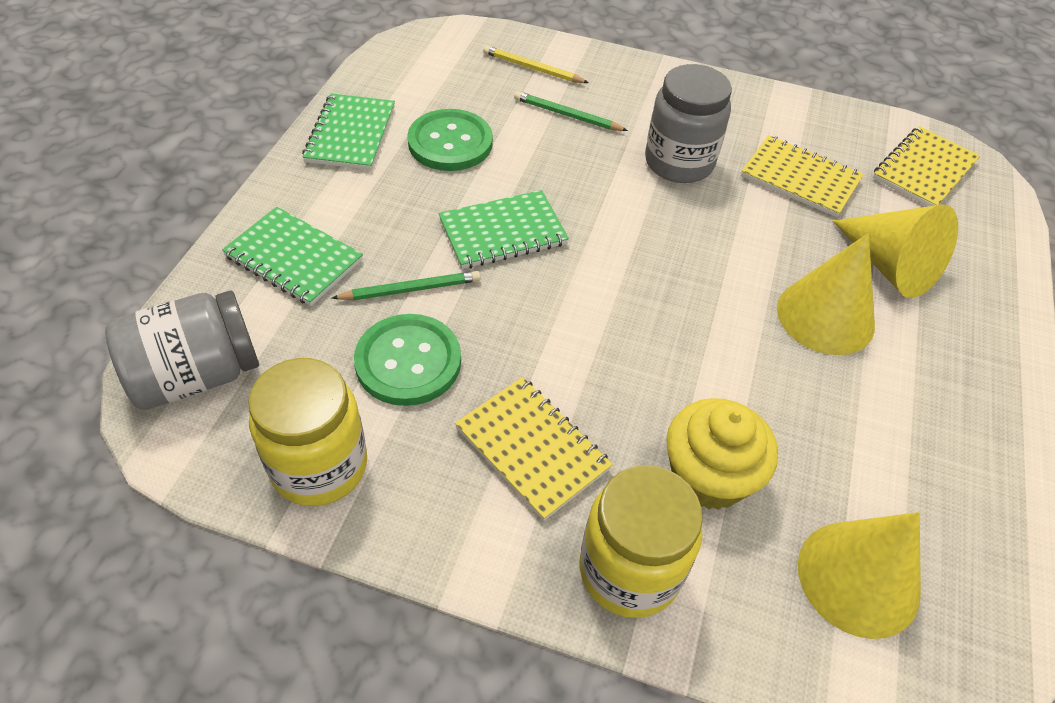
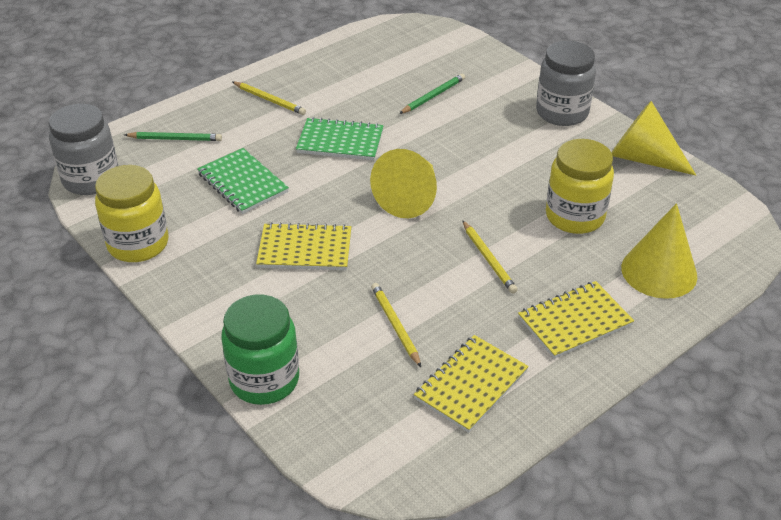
green button: [354,314,461,406] [407,109,493,171] = 2 -> none = 0
green jar: none = 0 -> [221,295,299,405] = 1
green notebook: [222,207,363,306] [302,93,395,170] [439,190,569,269] = 3 -> [197,148,289,214] [296,117,384,160] = 2
yellow cupcake: [666,398,778,510] = 1 -> none = 0
yellow pencil: [483,45,589,83] = 1 -> [233,82,306,115] [371,283,421,367] [462,220,518,294] = 3

